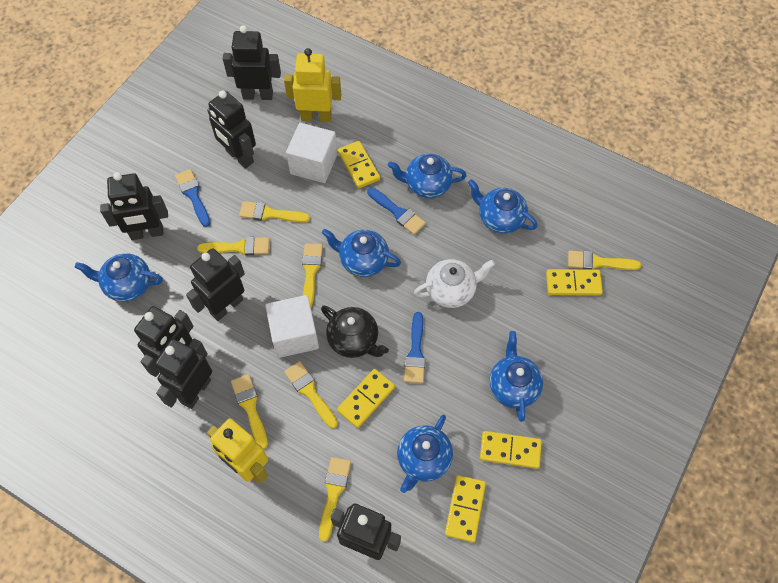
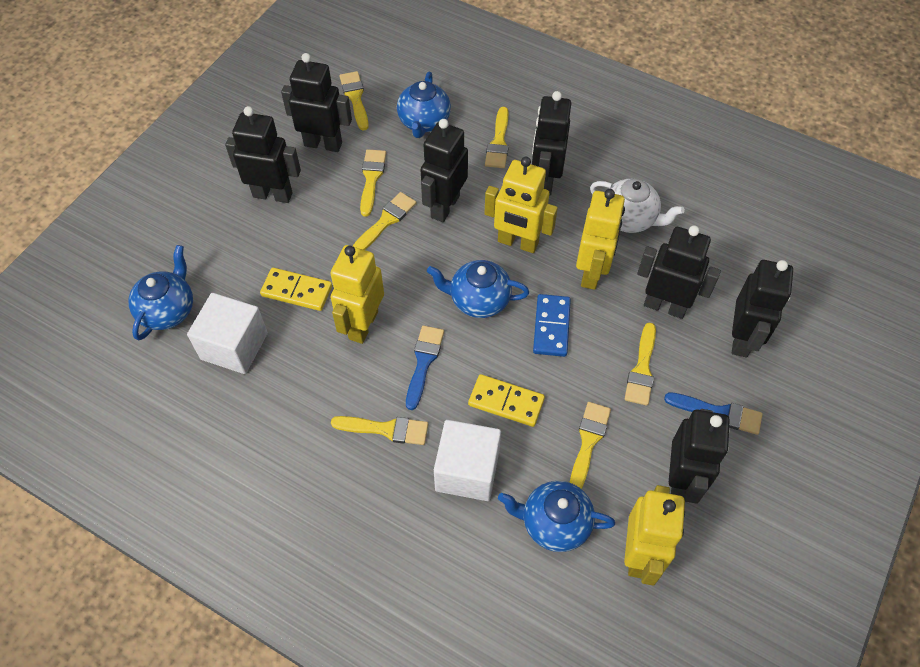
black teapot: [321,306,389,358] = 1 -> none = 0
blue brush: [175,169,211,227] [367,187,426,235] [404,312,425,383] = 3 -> [406,325,444,410] [664,392,763,435] = 2
blue domino: none = 0 -> [533,294,571,357] = 1
blue teapot: [75,253,163,302] [322,229,401,277] [388,153,467,198] [397,415,453,493] [468,179,538,234] [489,331,543,422] = 6 -> [129,245,193,340] [397,71,451,138] [427,260,529,318] [498,481,615,552] = 4
yellow domino: [337,369,395,428] [338,141,380,188] [445,475,486,543] [480,431,542,469] [546,269,603,295] = 5 -> [260,268,332,311] [468,374,545,427] = 2
yellow robot: [207,419,268,483] [284,48,341,122] = 2 -> [330,245,384,344] [485,157,558,253] [576,189,625,290] [624,485,685,586] = 4

